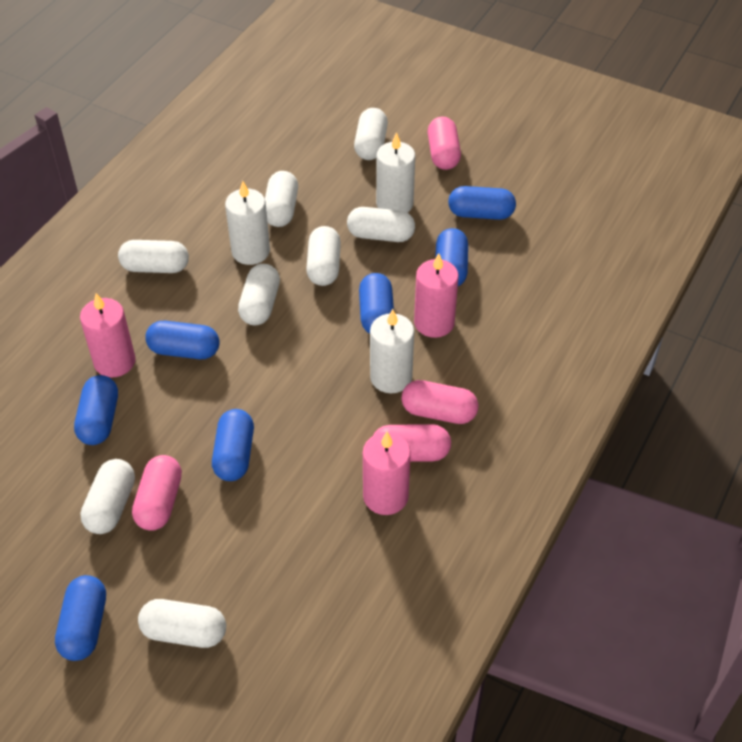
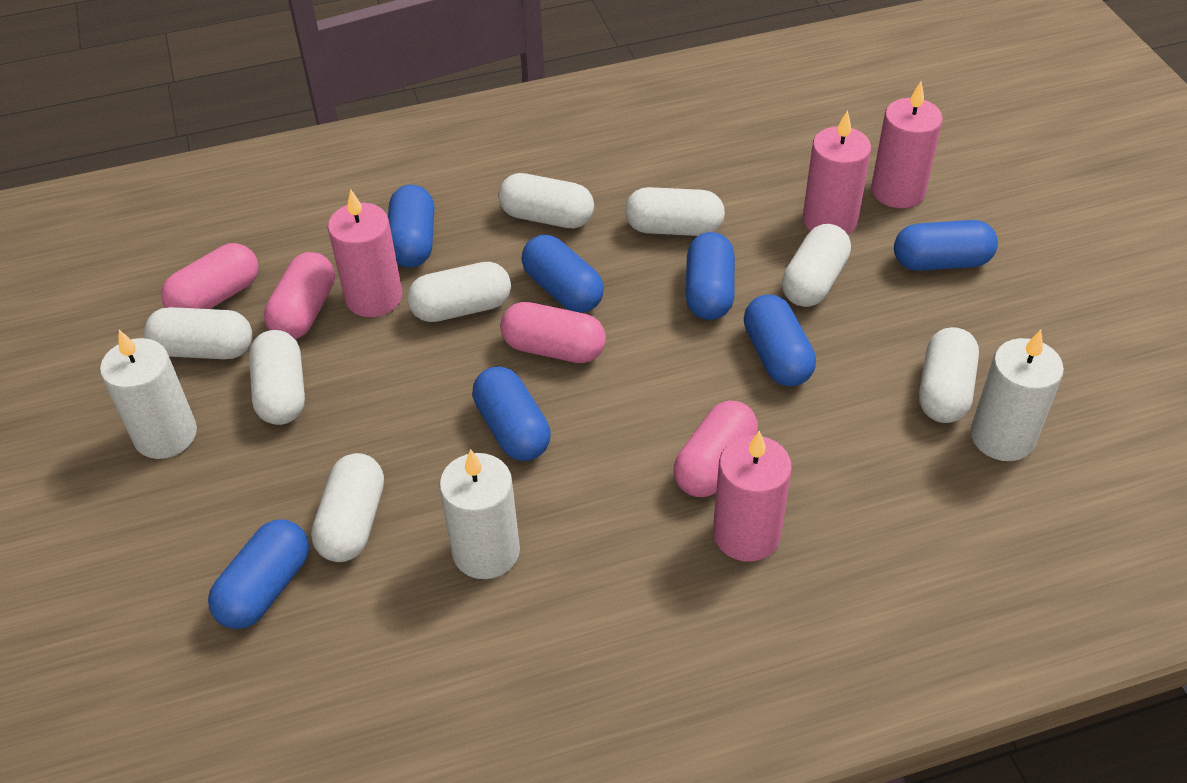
pink candle: [80,293,136,377] [363,432,411,515] [414,253,459,338] = 3 -> [328,189,402,317] [713,430,792,562] [803,110,871,234] [871,82,943,208] = 4

